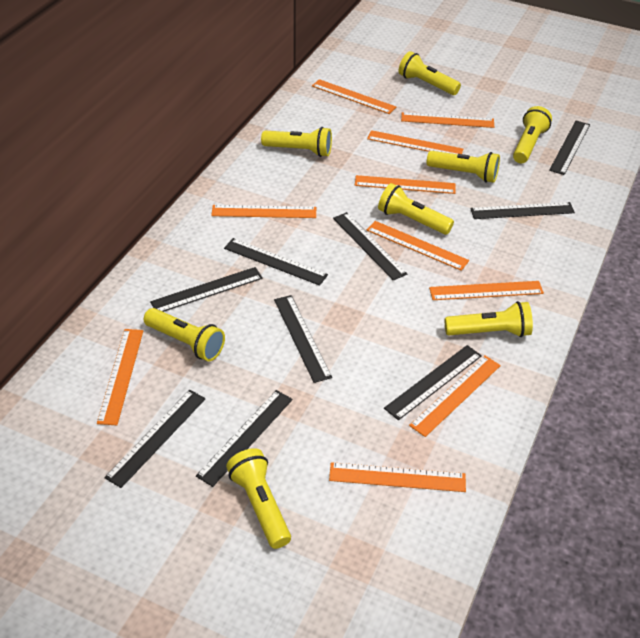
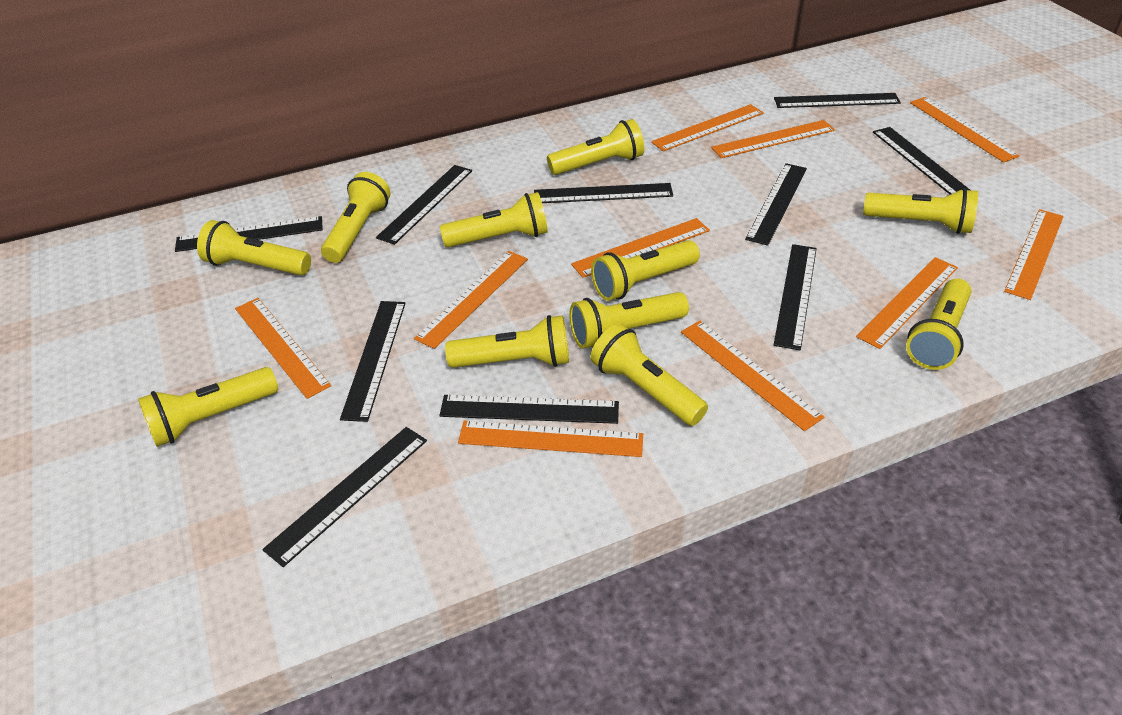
black ruler: [104,390,206,488] [150,267,263,312] [196,390,293,487] [224,238,328,286] [274,295,332,383] [333,212,408,281] [384,345,482,420] [470,202,575,219] [549,121,590,175] = 9 -> [175,216,323,252] [262,427,427,567] [340,301,406,422] [376,165,472,245] [439,395,619,424] [534,183,673,203] [745,163,807,246] [774,93,901,108] [774,244,817,350] [873,127,970,195] = 10
yellow flashlight: [144,308,225,361] [226,448,291,549] [261,127,332,157] [378,183,454,235] [399,51,461,95] [427,151,500,183] [445,301,533,337] [513,106,552,163] = 8 -> [138,367,278,447] [197,220,311,275] [321,172,391,263] [440,192,548,247] [445,315,569,368] [547,119,644,175] [569,292,689,349] [591,240,700,301] [591,324,708,426] [863,188,978,234] [906,279,971,370] = 11

